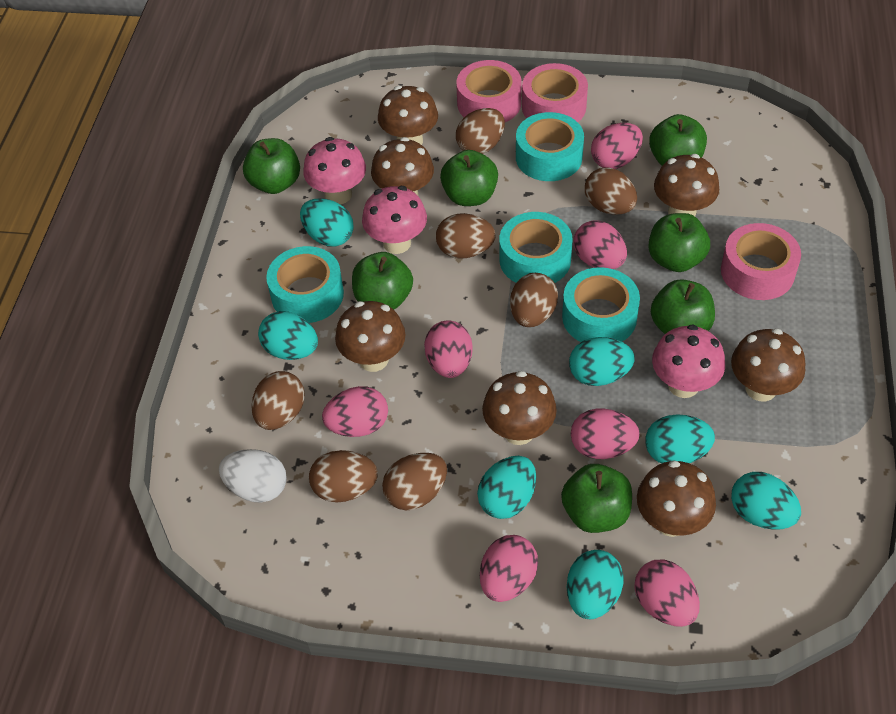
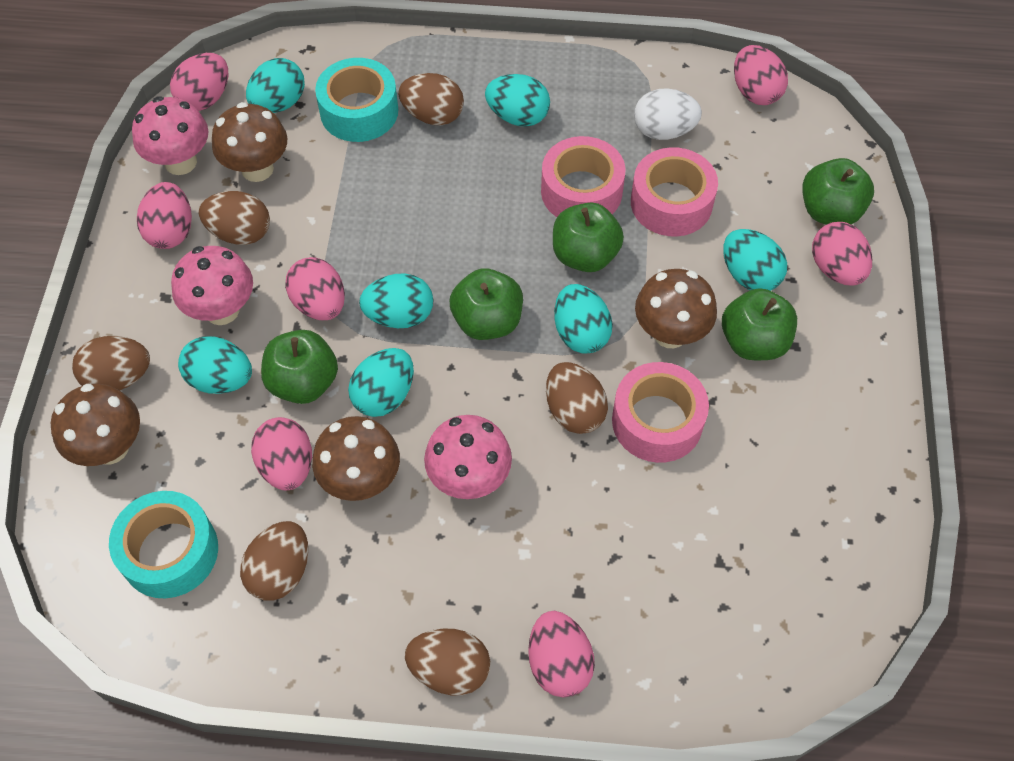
brown egg: [251,371,305,430] [309,450,378,503] [382,453,447,510] [436,213,496,259] [456,108,505,154] [510,273,558,327] [585,167,637,215] = 7 -> [72,336,150,390] [199,191,270,245] [240,521,308,601] [398,73,464,125] [405,628,490,695] [546,362,608,434] = 6
brown mushroom: [335,301,406,372] [371,137,434,195] [378,86,438,145] [482,371,557,445] [637,460,716,537] [654,154,719,216] [731,328,805,402] = 7 -> [51,384,140,466] [212,102,287,182] [312,416,400,501] [635,269,717,348] = 4
green apple: [243,138,300,194] [352,252,413,309] [440,150,498,206] [561,464,632,533] [648,213,710,272] [649,114,707,166] [651,279,715,334] = 7 -> [261,330,338,404] [450,268,523,340] [553,202,624,272] [722,288,797,360] [802,158,874,225] = 5
turquoise tape: [266,246,344,323] [499,212,573,283] [516,112,584,181] [562,267,640,342] = 4 -> [109,491,218,598] [315,58,398,142] = 2

